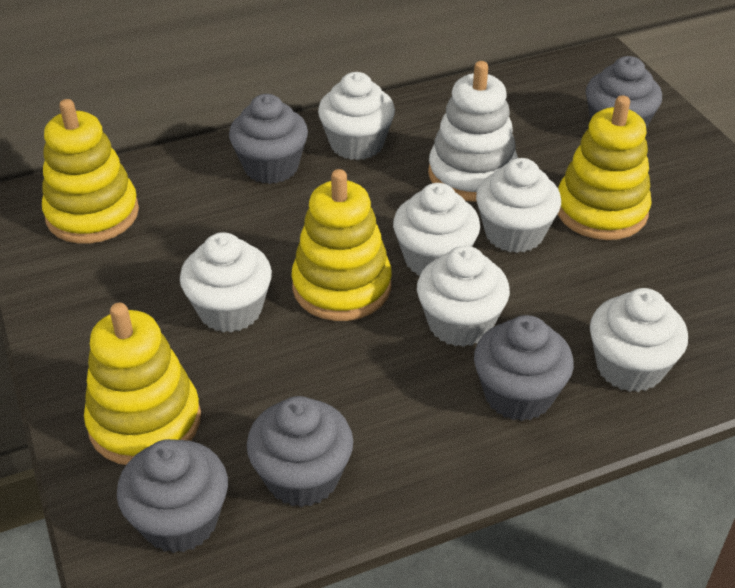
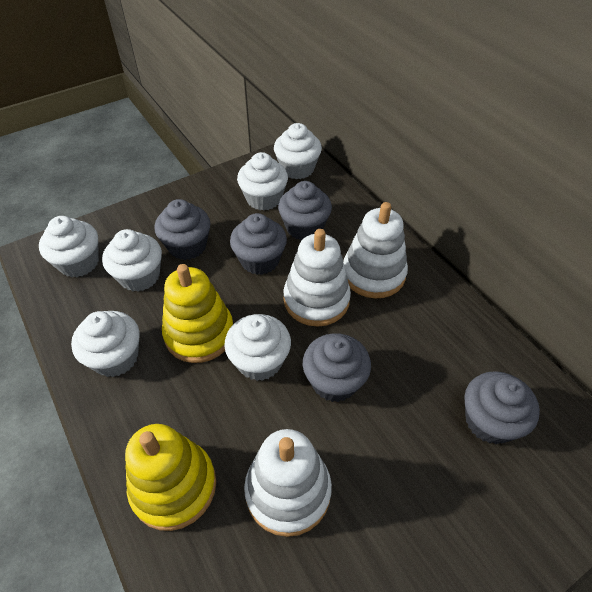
white stacking toy: [428,61,518,202] = 1 -> [244,429,332,537] [284,229,351,327] [343,202,408,298] = 3
yellow stacking toy: [42,99,139,244] [84,303,201,465] [291,169,392,321] [558,95,652,240] = 4 -> [125,424,216,531] [162,264,233,363] = 2

